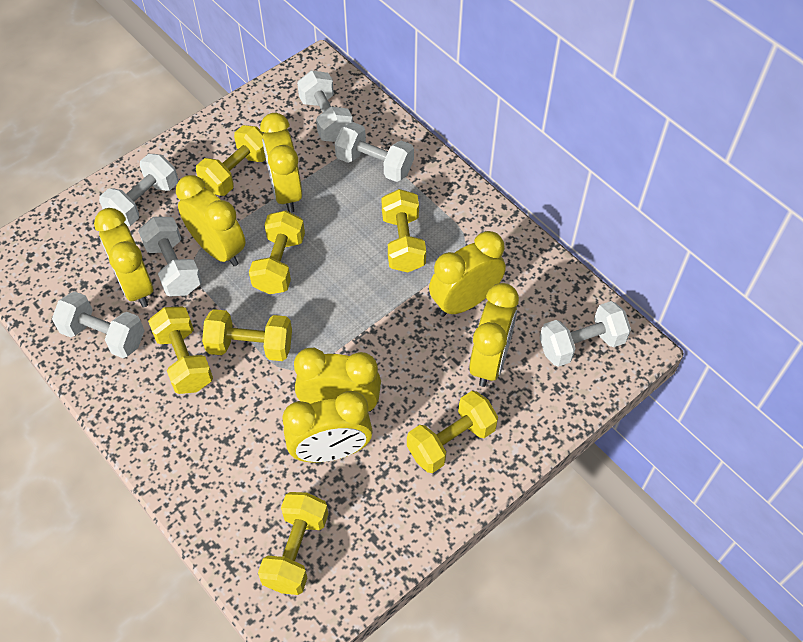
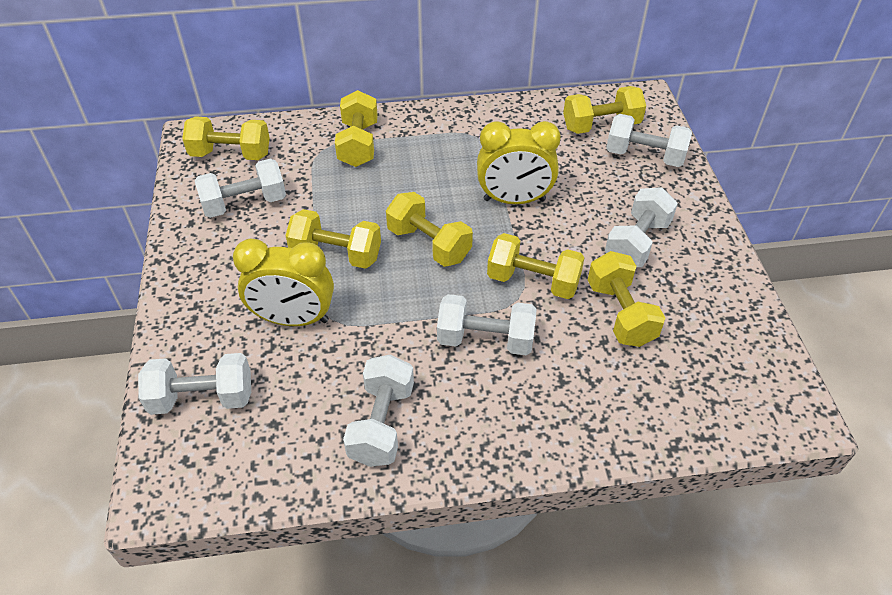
yellow clock: [94,208,153,307] [176,175,246,266] [260,113,302,213] [283,391,373,462] [294,348,381,412] [429,231,506,317] [469,283,519,387] = 7 -> [233,239,334,326] [477,121,561,204] = 2

